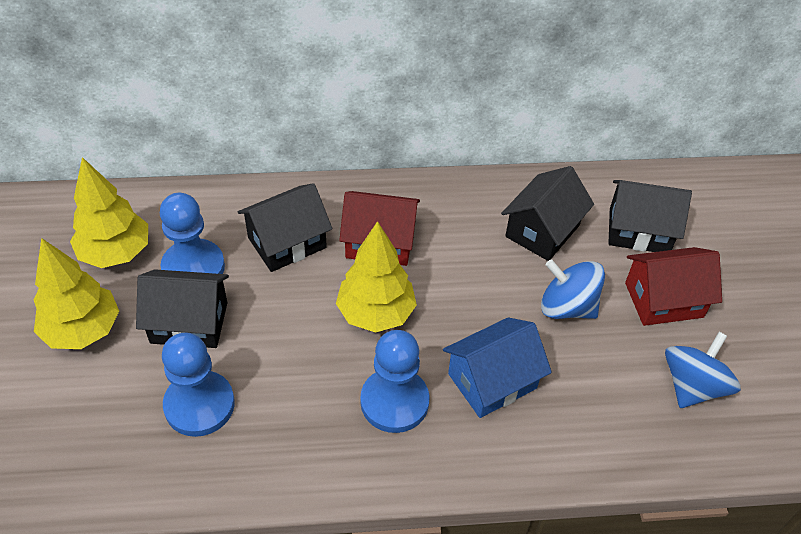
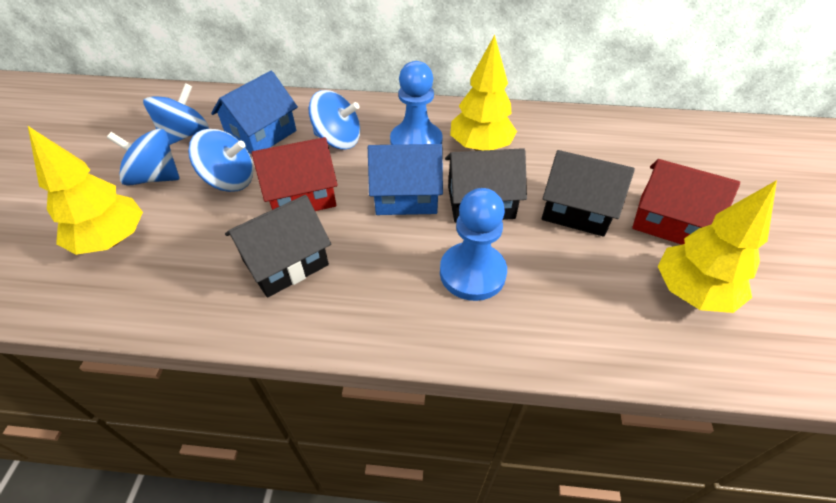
black house: [136,269,229,348] [238,183,332,272] [501,166,594,261] [608,180,692,252] = 4 -> [225,195,331,298] [445,148,527,222] [541,150,635,237] = 3
blue house: [443,317,552,418] = 1 -> [211,71,298,154] [368,144,443,215] = 2
blue pawn: [160,193,225,274] [162,333,235,437] [360,330,429,433] = 3 -> [390,61,443,145] [440,188,507,301] = 2
blue spinning top: [541,259,605,319] [665,332,741,408] = 2 -> [107,129,179,186] [143,83,209,145] [188,129,254,192] [309,90,360,149] = 4

